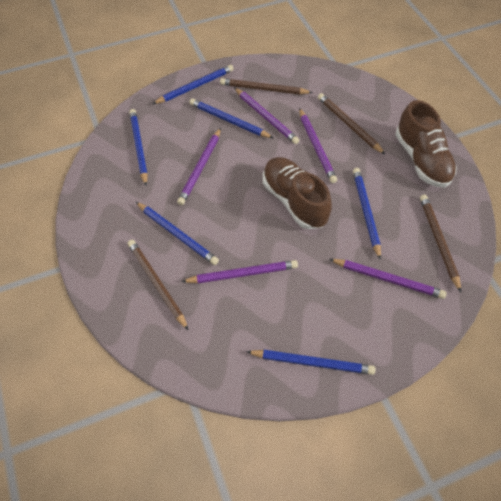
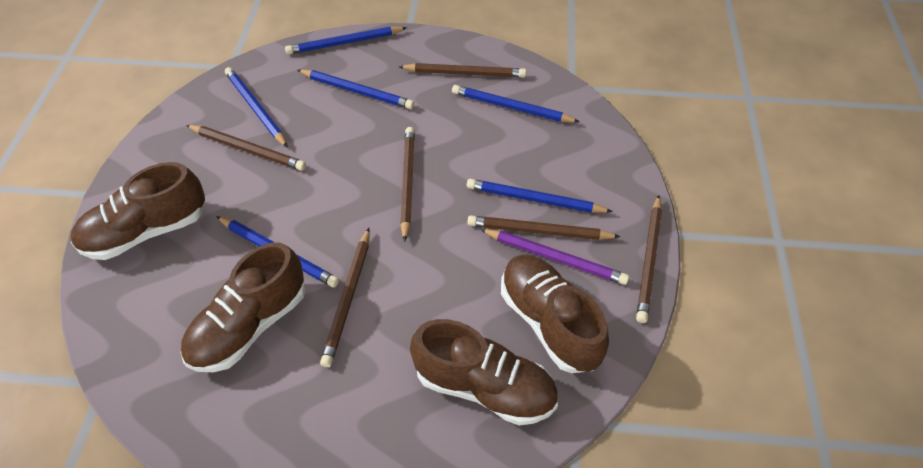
brown pencil: [128,240,189,331] [220,78,313,94] [318,93,385,154] [420,195,461,292] = 4 -> [186,125,306,171] [320,228,370,367] [399,63,526,78] [400,127,415,242] [467,215,621,240] [636,195,662,323] = 6
brown shoe: [263,157,332,229] [395,100,457,188] = 2 -> [71,162,205,260] [181,242,306,372] [410,319,558,425] [501,254,609,373] = 4
purple pencil: [177,128,221,205] [181,260,298,283] [234,87,299,144] [299,108,337,183] [329,259,447,299] = 5 -> [480,229,629,285] = 1

